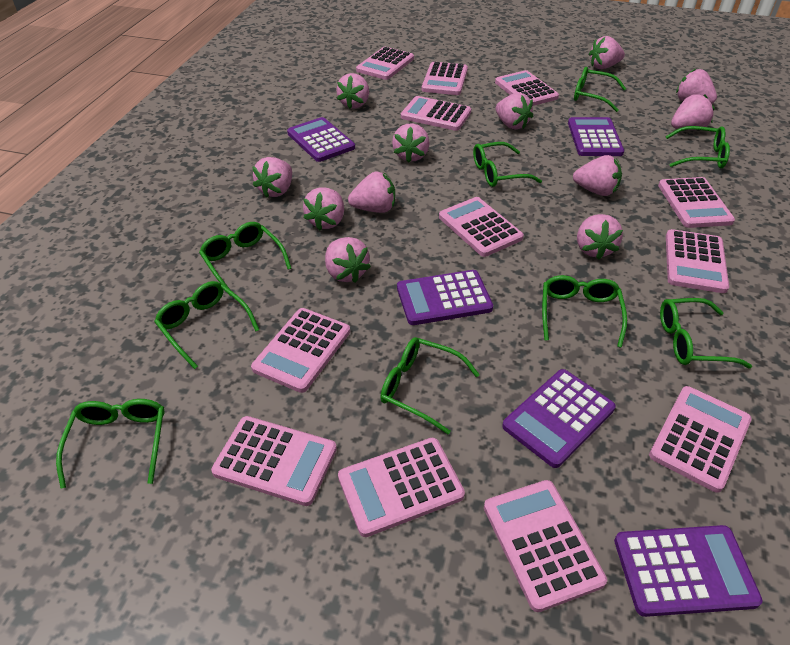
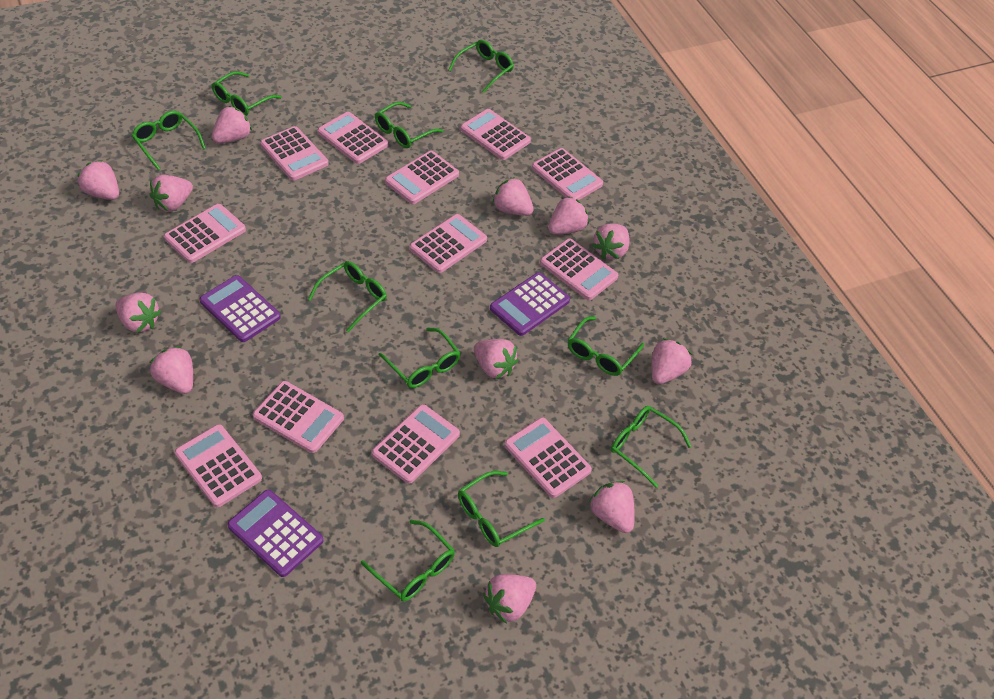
green glasses: [56,399,165,489] [154,281,259,369] [199,222,291,296] [380,337,480,434] [473,142,542,187] [542,275,627,348] [574,67,626,112] [660,298,752,369] [665,126,730,168] = 9 -> [131,111,206,170] [212,71,282,116] [308,261,387,332] [361,520,455,601] [375,102,443,148] [379,327,460,388] [448,40,514,93] [458,471,545,547] [568,316,644,376] [611,406,692,488] = 10
purple calculator: [287,117,355,162] [397,270,493,325] [502,369,616,468] [568,117,624,156] [614,525,763,617] = 5 -> [199,275,281,342] [227,490,323,577] [490,272,570,336] = 3

